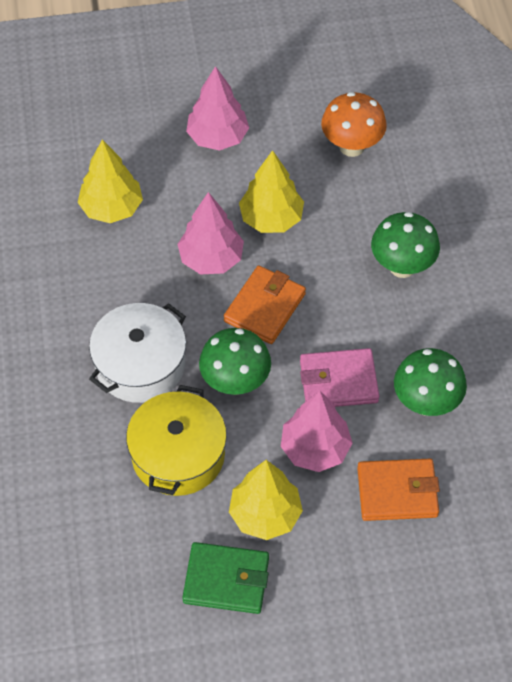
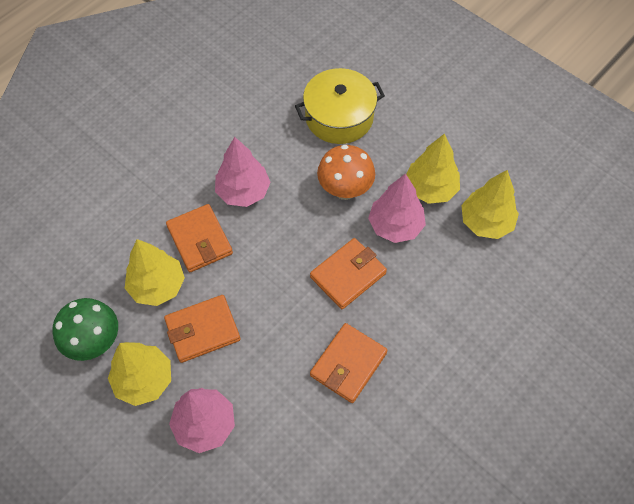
green mushroom: [199,328,271,395] [371,212,440,278] [394,348,467,416] = 3 -> [53,298,118,361] = 1
green wallet: [182,542,269,614] = 1 -> none = 0
orange wallet: [224,265,306,344] [357,459,440,521] = 2 -> [164,295,241,363] [166,204,233,272] [310,238,387,309] [310,323,388,403] = 4
pink wallet: [300,348,379,407] = 1 -> none = 0
white pot: [89,303,186,403] = 1 -> none = 0
yellow tree: [78,139,143,223] [229,460,303,540] [239,150,304,233] = 3 -> [108,342,171,406] [125,239,185,306] [406,133,460,204] [461,170,519,239] = 4

